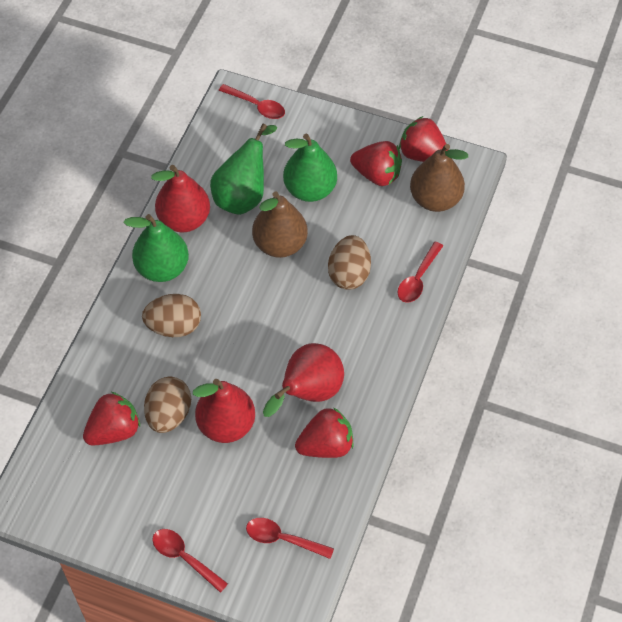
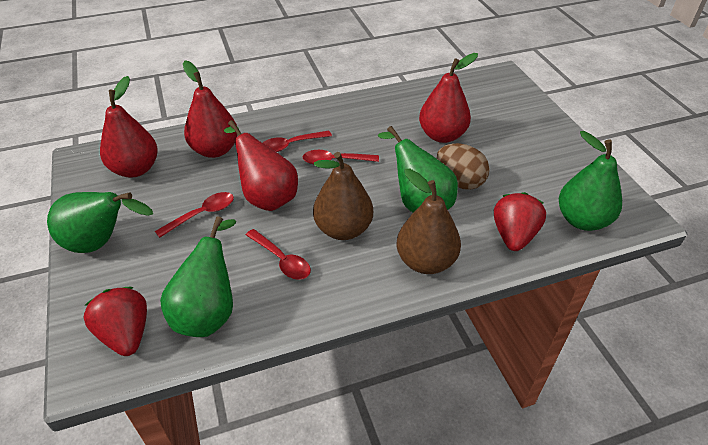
brown egg: [142,294,201,337] [144,376,191,433] [328,235,371,290] = 3 -> [437,143,490,190] = 1
green pear: [123,214,189,282] [210,124,277,215] [283,133,337,202] = 3 -> [47,192,153,253] [160,216,236,337] [378,126,458,213] [559,131,622,231] = 4
red pear: [151,165,210,232] [193,379,255,443] [263,343,344,417] = 3 -> [100,76,158,178] [183,61,237,158] [224,120,298,211] [419,53,478,143] = 4
red strawberry: [83,392,140,446] [295,407,354,458] [350,141,402,186] [399,116,449,162] = 4 -> [84,287,147,356] [494,192,546,251] = 2

